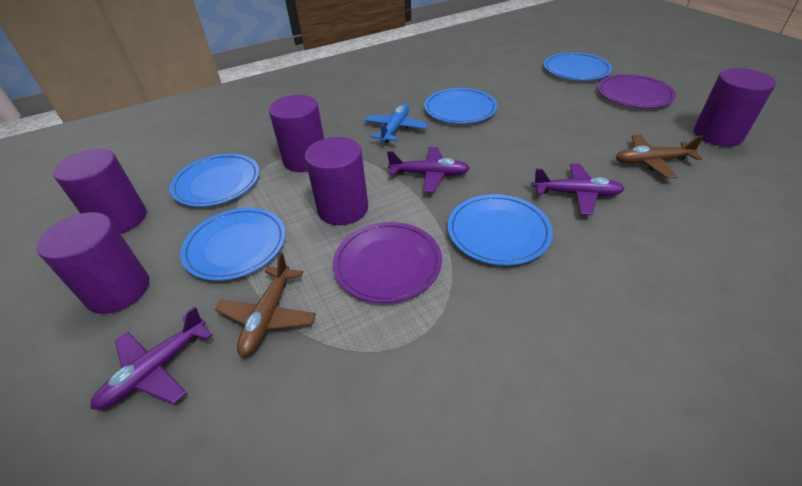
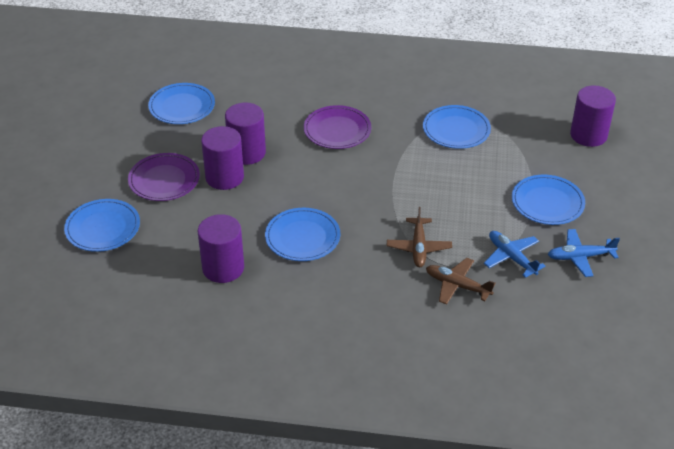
blue plane: [364,104,428,143] = 1 -> [484,231,546,278] [548,229,620,277] = 2
purple cylinder: [37,212,149,314] [53,149,146,234] [269,95,324,172] [305,137,368,225] [694,68,776,146] = 5 -> [198,214,244,283] [201,126,244,190] [225,103,266,165] [570,85,616,147] = 4
purple plane: [90,306,213,410] [387,147,470,192] [532,163,625,215] = 3 -> none = 0

